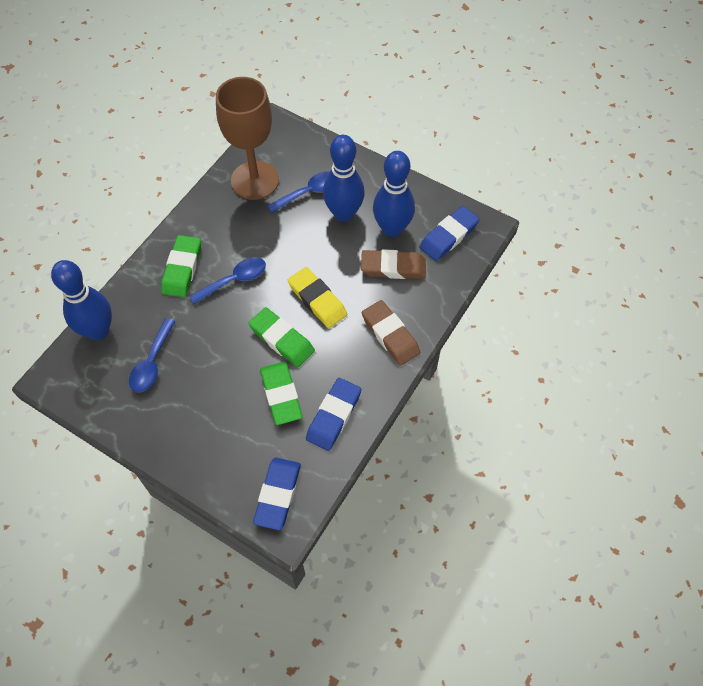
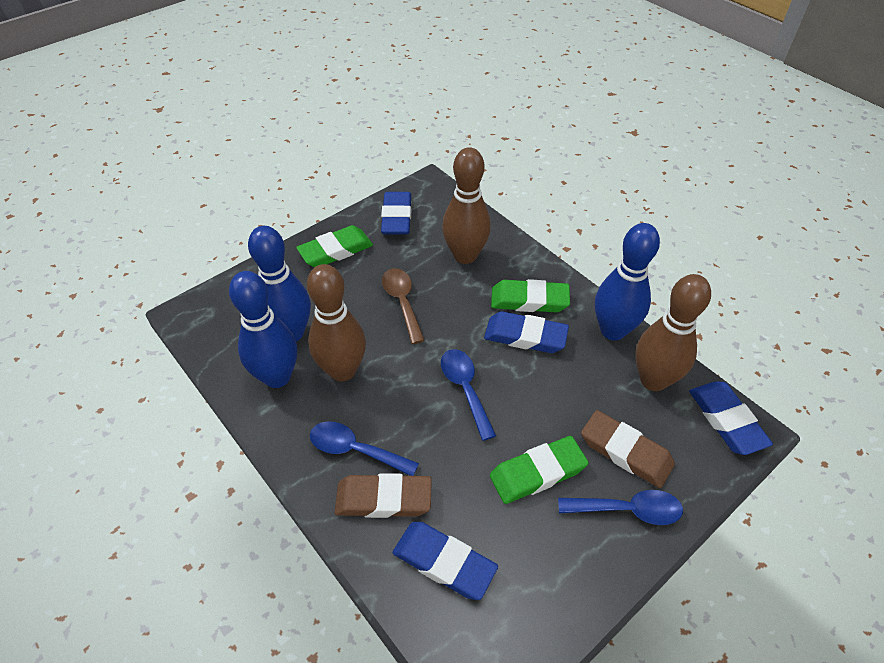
blue eraser: [253,458,301,530] [306,378,361,451] [419,206,479,261] = 3 -> [381,192,412,234] [393,522,498,600] [484,311,569,353] [689,381,773,455] = 4
brown bowling pin: none = 0 -> [307,264,366,382] [442,147,491,264] [635,274,711,391] = 3
brown goblet: [216,77,279,200] = 1 -> none = 0
brown spoon: none = 0 -> [382,268,425,344] = 1
yellow eraser: [288,267,347,328] = 1 -> none = 0

